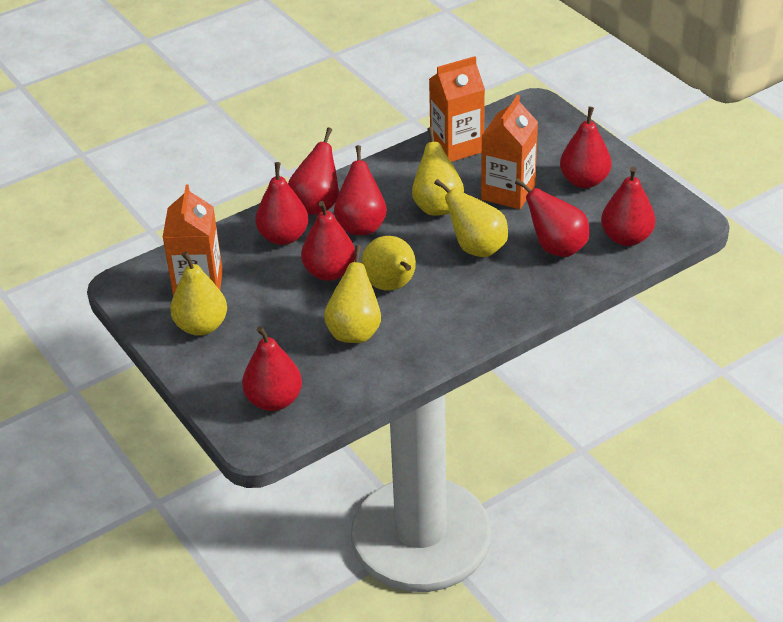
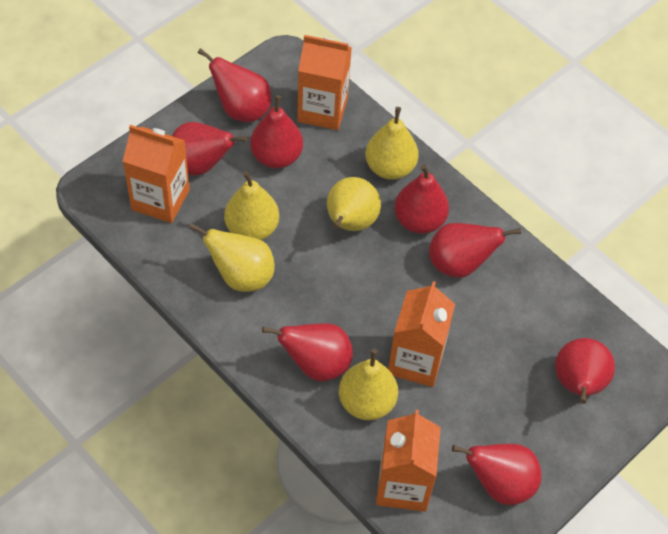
orange carton: [163,184,223,296] [429,56,485,162] [481,95,538,209] = 3 -> [123,125,190,223] [297,35,352,130] [376,410,441,512] [388,281,455,387] = 4

